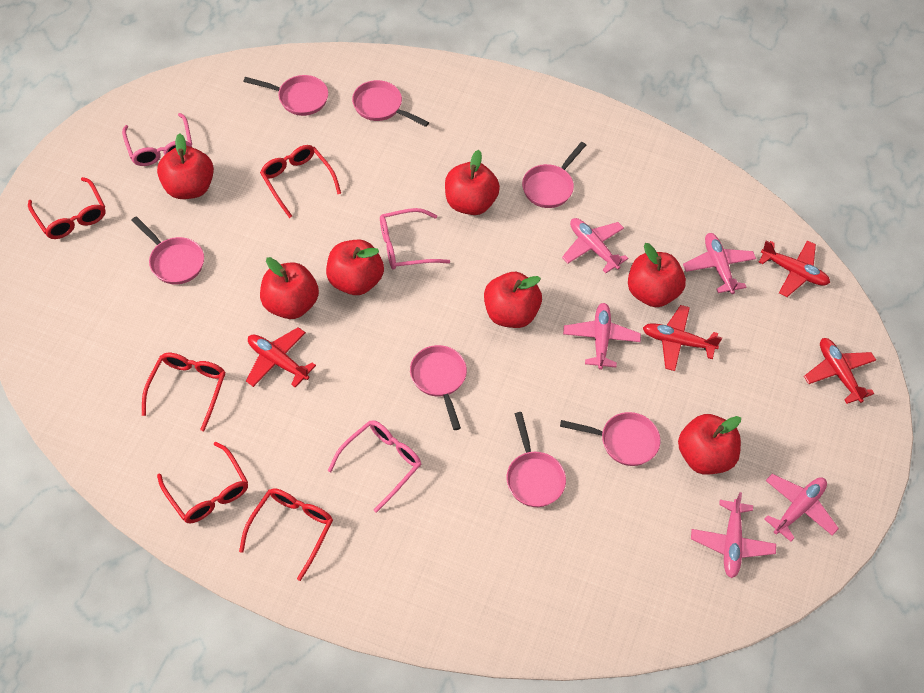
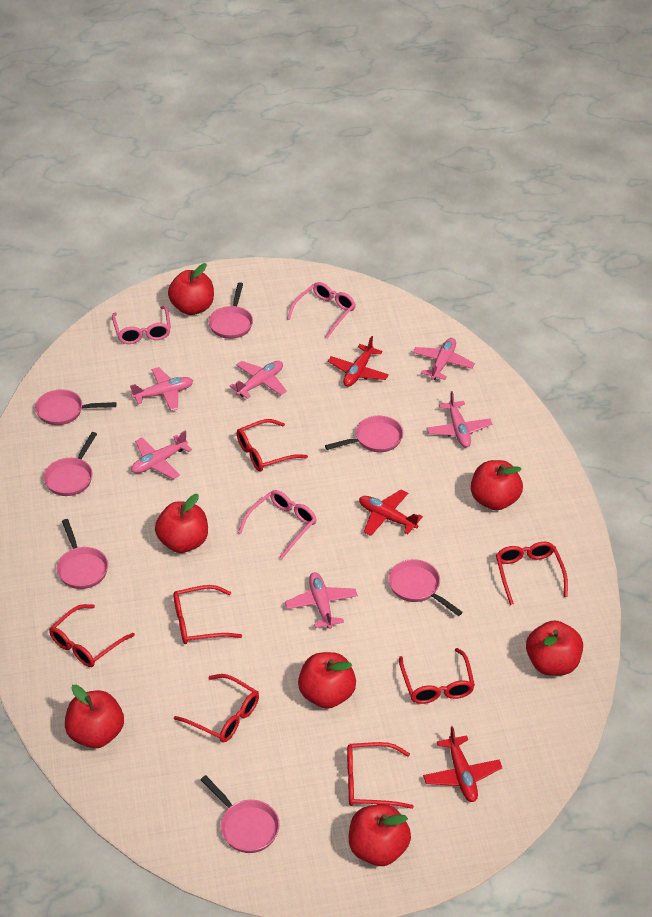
pink plane: [562,218,629,273] [563,303,641,370] [683,233,756,294] [691,492,776,578] [764,474,839,541] = 5 -> [130,367,193,411] [131,430,192,479] [230,361,287,399] [285,572,358,629] [412,338,475,380] [426,391,492,448] = 6
red glasses: [28,177,106,239] [142,353,226,431] [157,442,248,523] [239,488,333,581] [260,145,341,218] = 5 -> [49,604,135,667] [173,585,242,644] [174,674,259,742] [237,419,308,471] [347,742,414,809] [399,648,475,704] [496,542,568,605] = 7
red plane: [246,327,316,388] [643,305,722,371] [759,240,830,297] [804,338,876,404] = 4 -> [328,336,389,387] [359,489,423,536] [423,726,502,802] = 3

